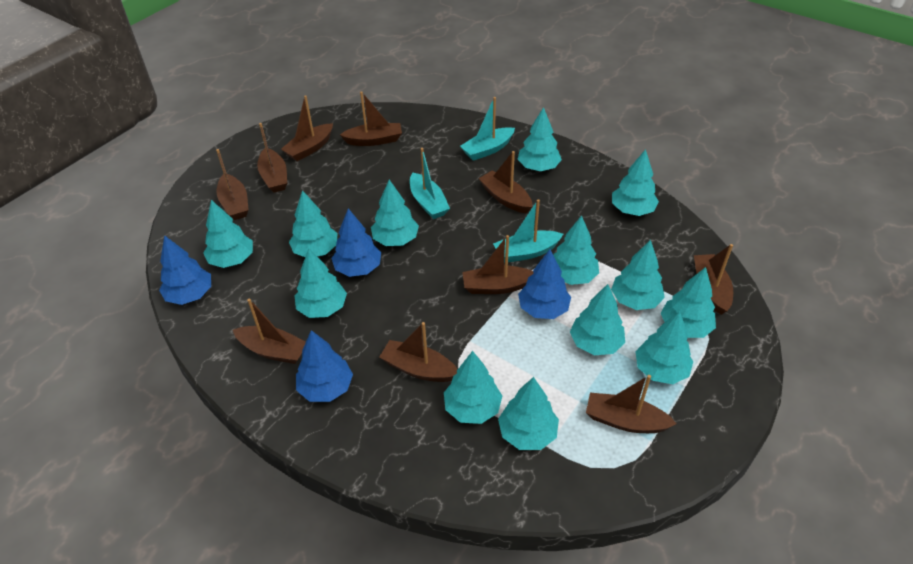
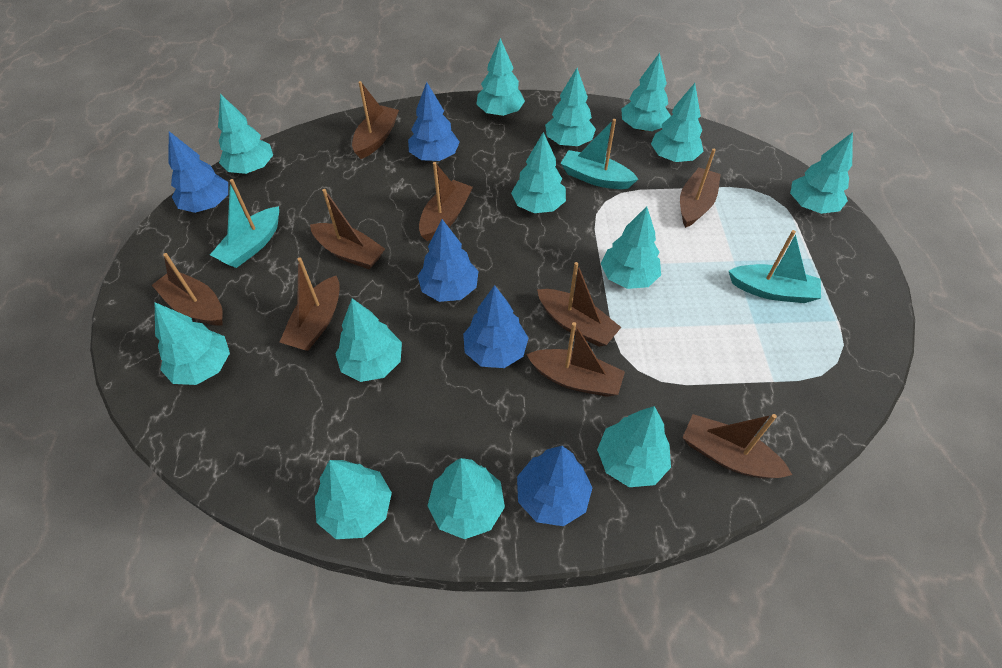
blue tree: [159,235,211,305] [296,330,353,402] [331,208,381,277] [518,249,571,319] = 4 -> [168,131,228,213] [408,82,460,161] [418,219,478,302] [463,285,528,368] [517,446,592,526] = 5
brown boat: [216,149,249,220] [233,298,306,364] [257,123,287,192] [281,95,333,161] [340,91,402,146] [380,322,458,382] [462,235,534,294] [479,151,532,213] [586,375,677,433] [694,244,733,315] = 10 -> [152,253,223,325] [280,257,340,351] [310,189,385,269] [352,81,399,159] [419,162,473,241] [526,322,625,397] [537,262,621,347] [680,149,721,228] [682,414,792,479] = 9

